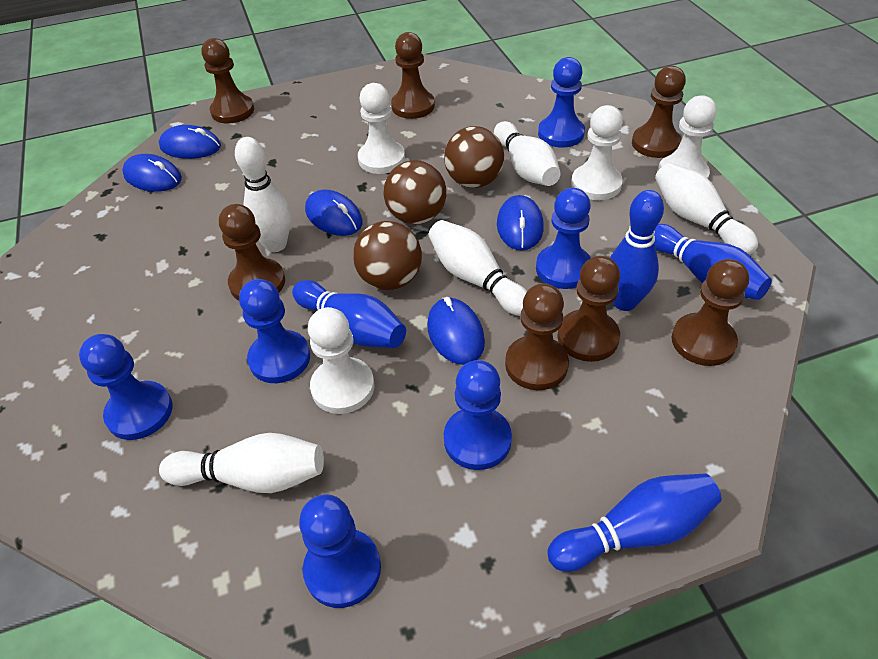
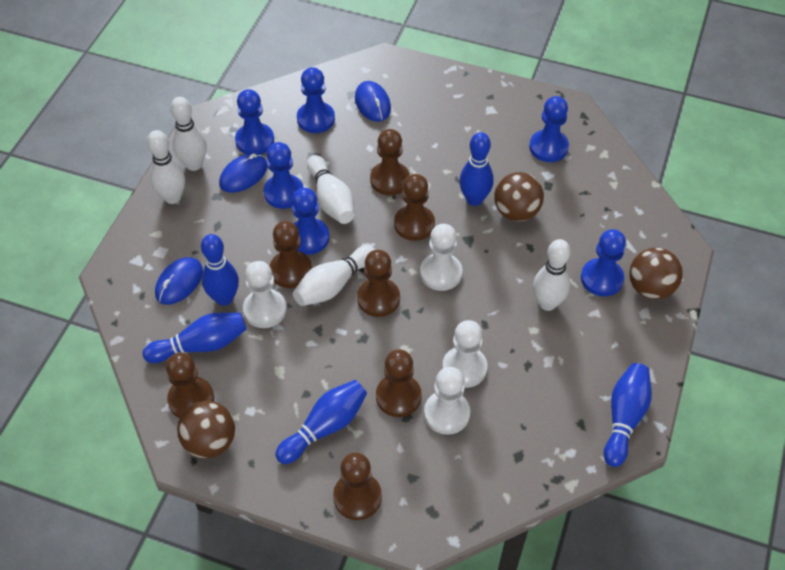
blue bowling pin: [292,280,406,348] [547,473,722,572] [610,190,664,311] [654,224,772,300] = 4 -> [143,313,247,363] [201,234,239,306] [275,380,367,464] [459,132,493,206] [604,363,652,467] = 5
blue mouse: [122,154,182,192] [159,125,221,159] [305,190,363,236] [427,297,485,365] [497,195,544,251] = 5 -> [155,257,203,305] [219,153,268,193] [355,81,391,122] = 3

